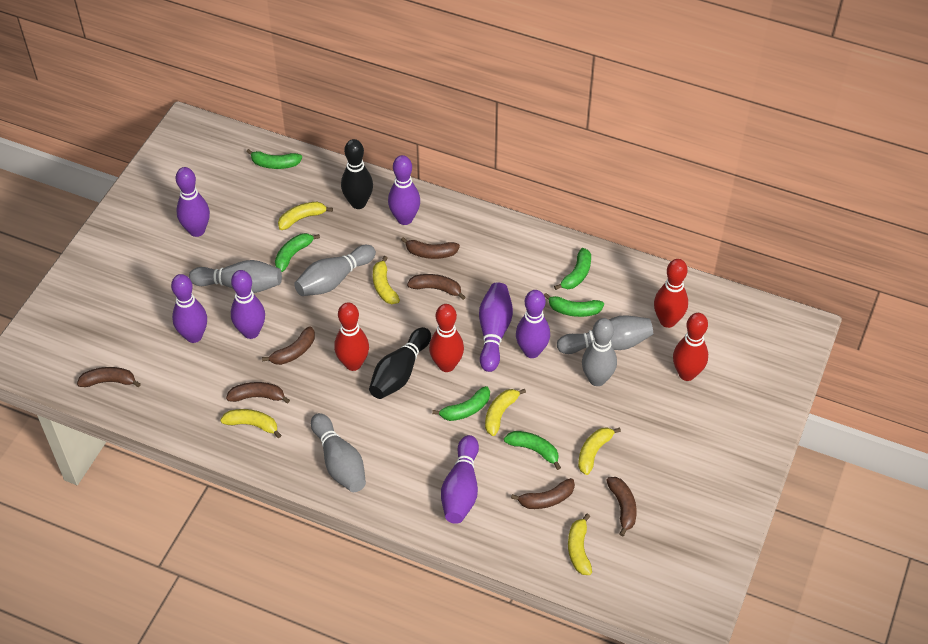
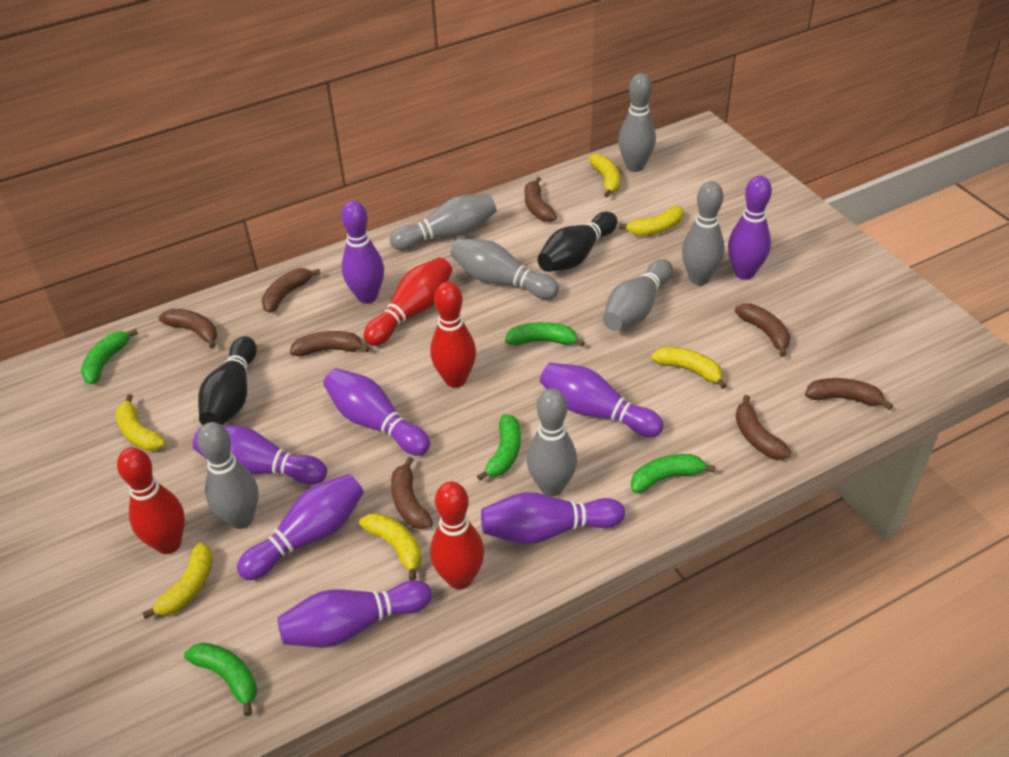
brown banana: [77,367,141,387] [226,382,290,403] [262,326,315,365] [401,237,460,259] [407,274,466,300] [511,478,575,509] [606,477,637,536] = 7 -> [159,309,217,349] [262,268,321,313] [290,331,370,356] [391,457,433,529] [525,177,557,222] [735,304,790,357] [736,395,792,460] [805,378,893,410] = 8
green banana: [246,149,302,169] [275,233,320,272] [432,386,490,421] [504,431,561,470] [544,293,604,317] [554,248,591,290] = 6 -> [81,329,138,384] [184,642,257,716] [477,414,521,481] [505,322,585,347] [631,454,716,493] = 5
grey bowling pin: [189,260,282,293] [294,245,376,296] [311,413,366,492] [557,315,653,354] [582,318,617,386] = 5 -> [197,422,258,529] [390,194,497,250] [450,238,559,299] [527,389,577,497] [603,259,673,331] [618,73,656,172] [682,181,725,285] = 7
purple bowling pin: [171,274,207,343] [176,167,210,237] [231,270,265,339] [388,155,420,225] [441,435,479,524] [479,282,513,372] [516,290,550,358] = 7 -> [193,425,327,485] [237,474,364,580] [277,580,432,647] [323,368,430,456] [341,201,384,304] [481,492,625,544] [540,363,664,437] [728,176,772,280] = 8

